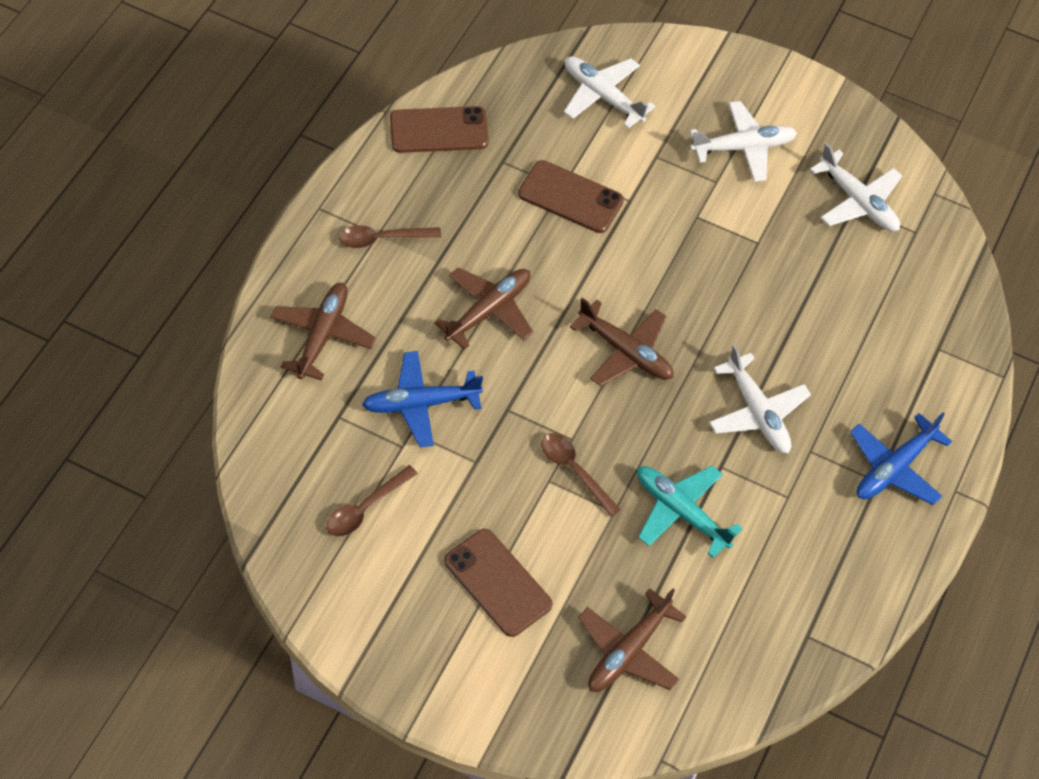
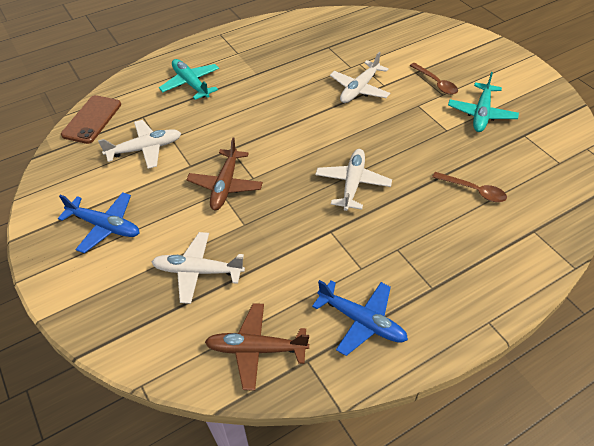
brown phone: [390,106,489,153] [444,529,552,637] [518,160,624,233] = 3 -> [61,95,121,144] = 1
brown plane: [270,283,376,381] [434,267,533,350] [570,298,674,386] [578,588,687,692] = 4 -> [186,138,263,210] [205,303,309,391] = 2
brown spoon: [327,465,418,537] [339,225,441,248] [541,433,621,517] = 3 -> [410,63,458,95] [432,172,507,202] = 2
turquoise plane: [637,465,743,558] = 1 -> [159,59,219,100] [448,72,519,132] = 2

